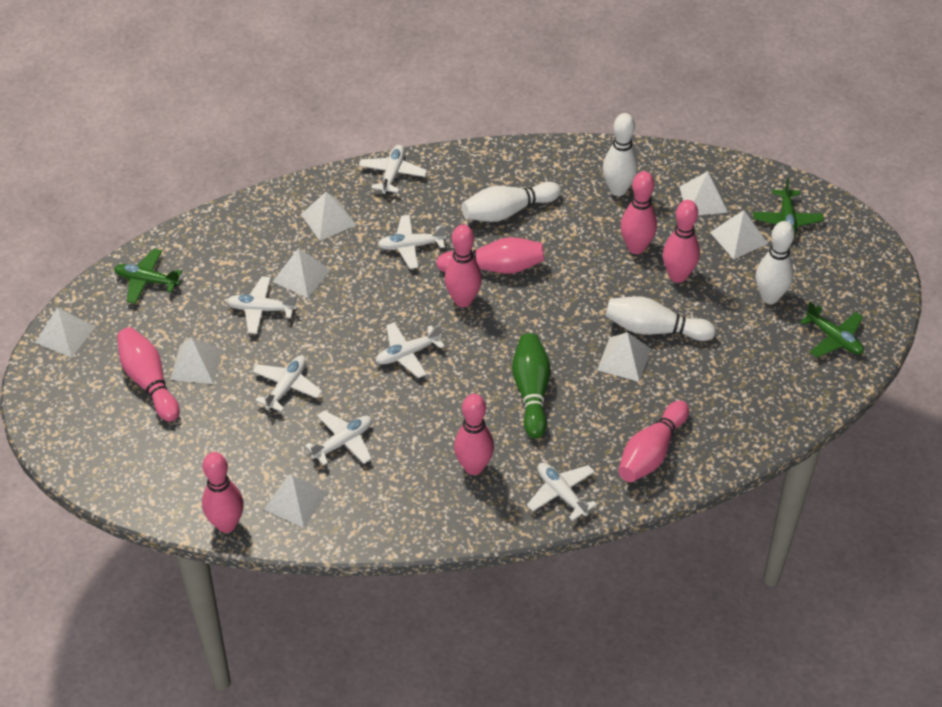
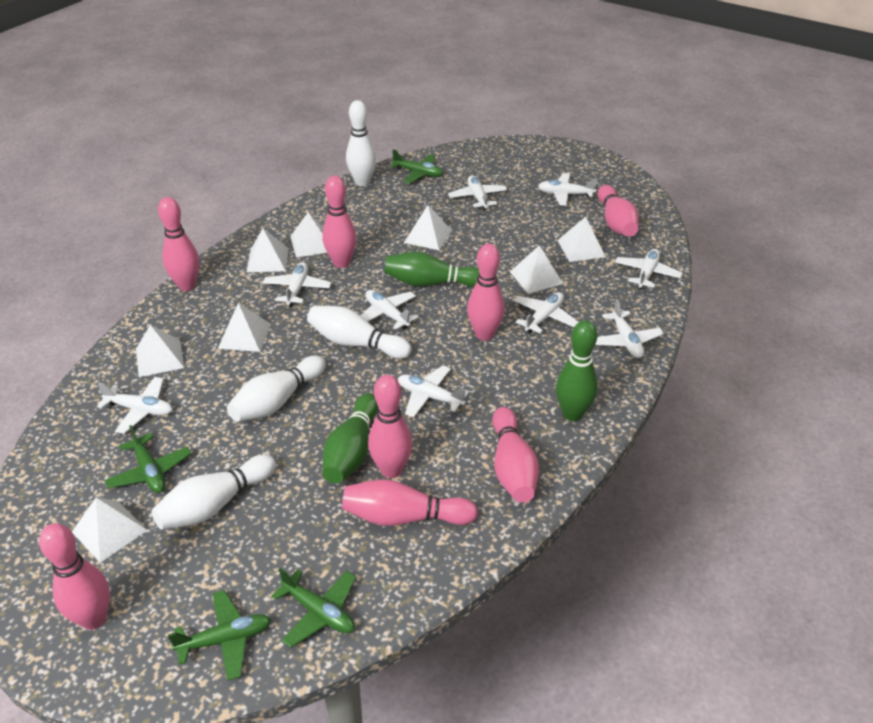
green bowling pin: [512,333,550,438] = 1 -> [323,393,378,484] [385,252,479,287] [556,320,598,421] = 3
green plane: [114,249,182,304] [753,178,824,238] [800,302,864,358] = 3 -> [105,425,191,493] [168,590,272,681] [271,568,356,648] [390,150,443,183] = 4
white plane: [227,276,297,334] [252,355,322,412] [305,410,372,465] [359,145,427,194] [376,322,445,378] [378,215,446,269] [527,462,597,521] = 7 -> [97,377,172,434] [263,262,331,306] [360,290,419,329] [398,365,469,417] [448,175,507,211] [513,292,579,333] [538,173,598,206] [595,299,664,358] [615,249,683,289] = 9

